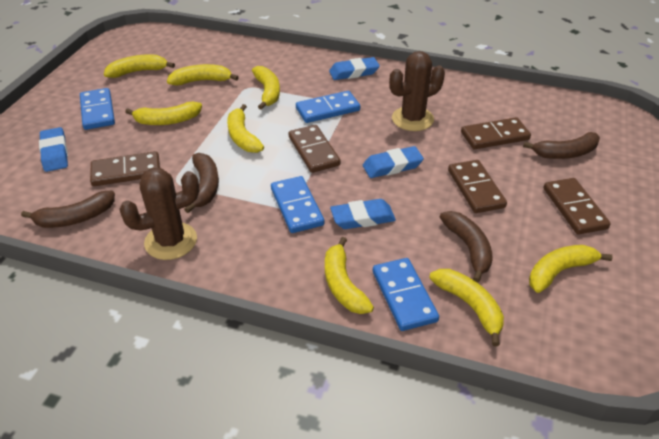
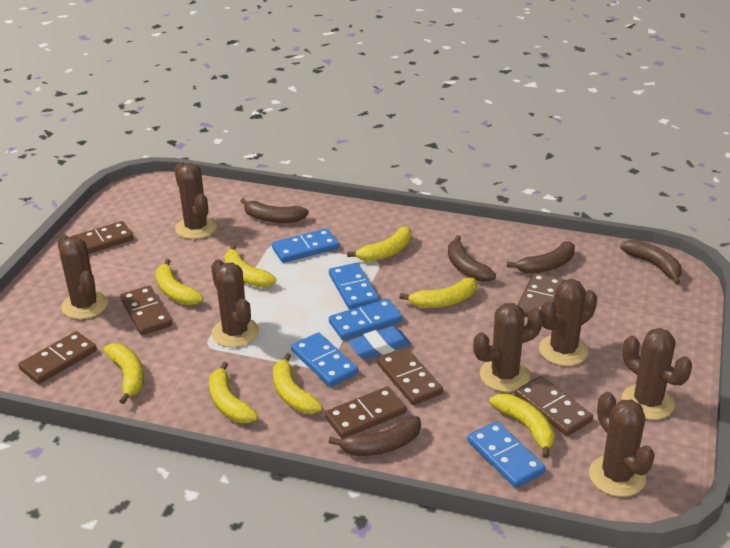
blue domino: [80,88,115,130] [271,176,325,233] [296,91,360,123] [373,258,439,331] = 4 -> [272,228,339,263] [291,332,358,387] [329,263,379,310] [329,298,403,340] [468,421,546,488] = 5
blue eraser: [39,127,68,172] [329,57,380,80] [330,199,396,229] [363,146,424,178] = 4 -> [348,326,411,359] = 1
brown banana: [21,191,115,228] [184,153,219,213] [440,211,493,283] [523,132,600,159] = 4 -> [241,198,309,223] [329,416,421,456] [448,235,496,282] [507,242,575,274] [620,240,682,285] = 5
brown cactus: [119,168,199,260] [389,51,445,131] = 2 -> [58,235,108,319] [174,162,217,239] [211,260,259,348] [473,303,544,392] [539,279,597,366] [589,392,655,497] [622,328,692,420] = 7
brown domino: [90,151,160,186] [289,125,341,173] [448,160,507,213] [461,117,531,149] [543,178,611,234] = 5 -> [18,331,97,384] [70,221,134,254] [120,286,172,335] [325,386,407,438] [377,348,443,405] [515,376,593,436] [517,273,563,317] = 7

